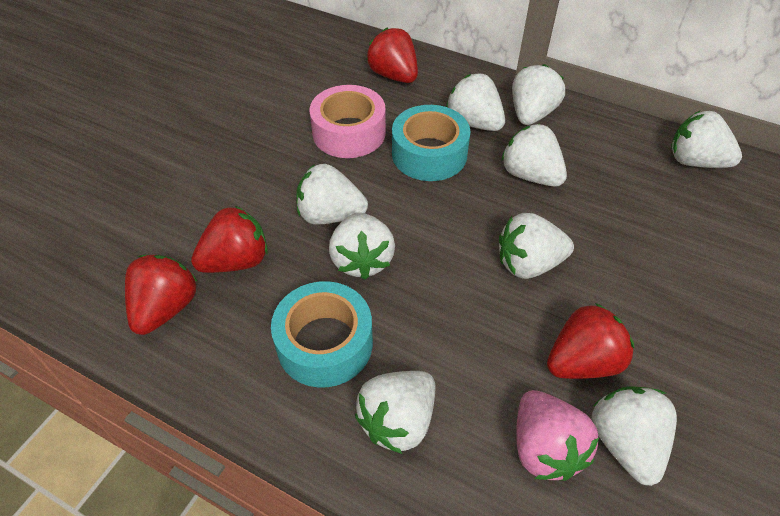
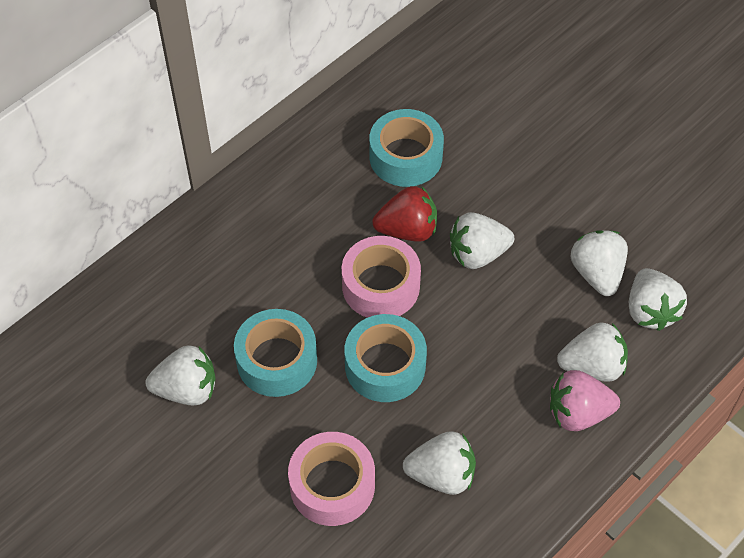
pink tape: [310,85,386,158] = 1 -> [288,432,375,526] [342,236,421,318] = 2
red strawberry: [125,255,198,335] [191,205,268,273] [367,28,418,83] [547,303,634,379] = 4 -> [372,186,437,242] = 1
turquoise tape: [271,281,373,388] [392,105,470,181] = 2 -> [234,309,317,397] [344,314,427,402] [369,109,444,187] = 3
white strawberry: [296,164,368,225] [329,213,395,280] [355,371,435,454] [446,73,505,131] [499,213,574,279] [501,124,567,187] [512,64,565,125] [591,386,677,486] [671,110,742,168] = 9 -> [146,346,215,405] [403,431,476,495] [450,212,514,269] [557,322,628,382] [571,230,628,296] [629,268,687,331] = 6

